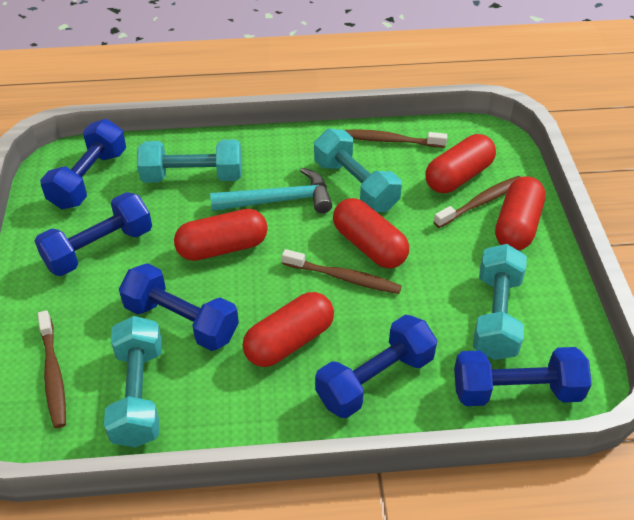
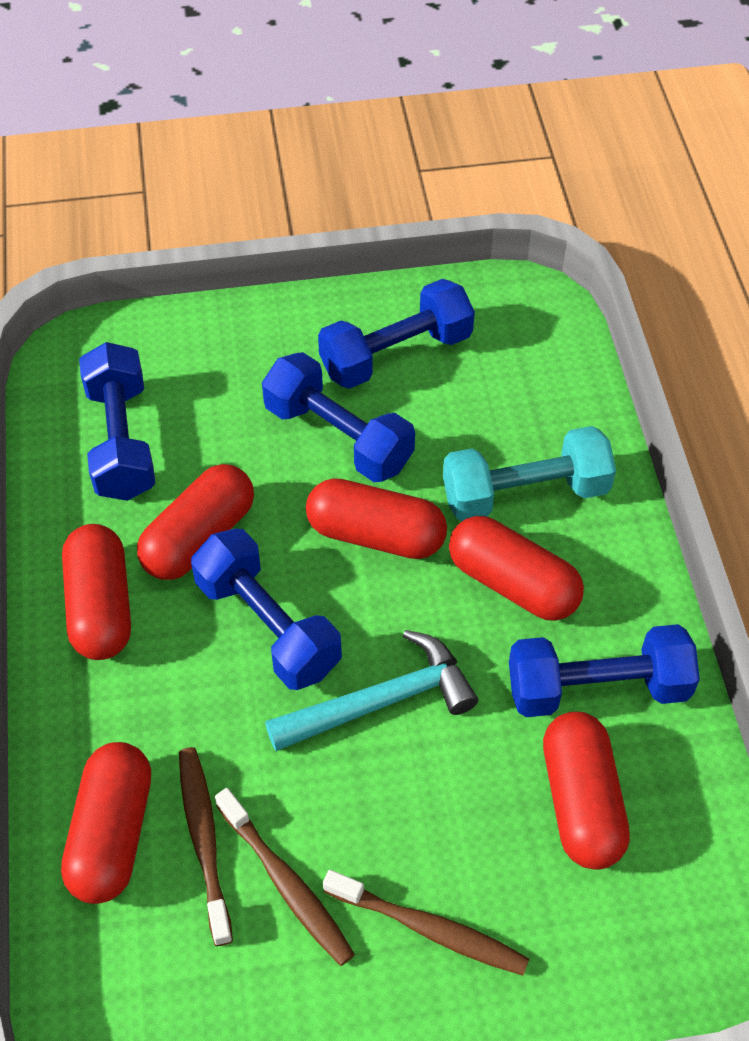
brown toothbrush: [38,310,66,428] [282,249,402,294] [345,129,447,148] [434,176,521,228] = 4 -> [179,747,233,946] [215,788,355,966] [323,870,529,976] = 3
red capsule: [174,209,268,261] [243,292,334,367] [333,198,409,269] [425,134,496,193] [495,176,545,250] = 5 -> [61,742,151,904] [62,524,131,660] [137,464,254,580] [306,478,447,559] [449,516,584,621] [543,712,630,870] = 6
turquoise dumbbell: [104,316,162,448] [137,139,242,183] [314,129,402,212] [473,244,527,360] = 4 -> [443,426,616,521] = 1

